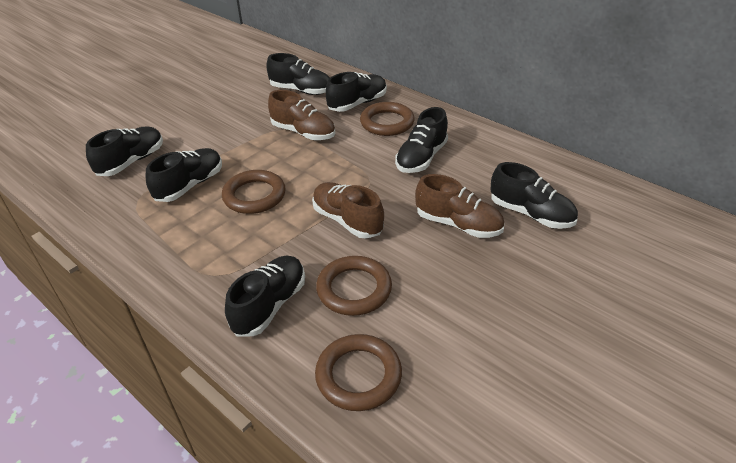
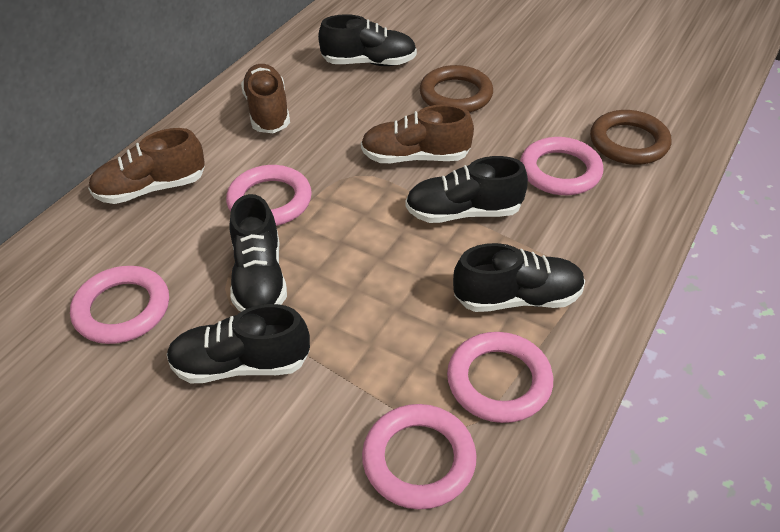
black shoe: [86,127,163,176] [146,148,222,202] [225,255,305,336] [266,53,330,95] [326,72,387,112] [395,107,448,173] [490,162,578,229] = 7 -> [167,304,310,384] [229,194,287,312] [318,14,417,66] [405,156,528,223] [453,243,585,312] = 5
brown ring: [222,170,286,214] [315,334,402,411] [316,256,392,316] [360,102,415,136] = 4 -> [420,65,493,113] [590,110,671,165] = 2
pink ring: none = 0 -> [70,266,169,344] [226,165,312,226] [362,404,477,510] [447,332,553,423] [520,137,603,195] = 5

